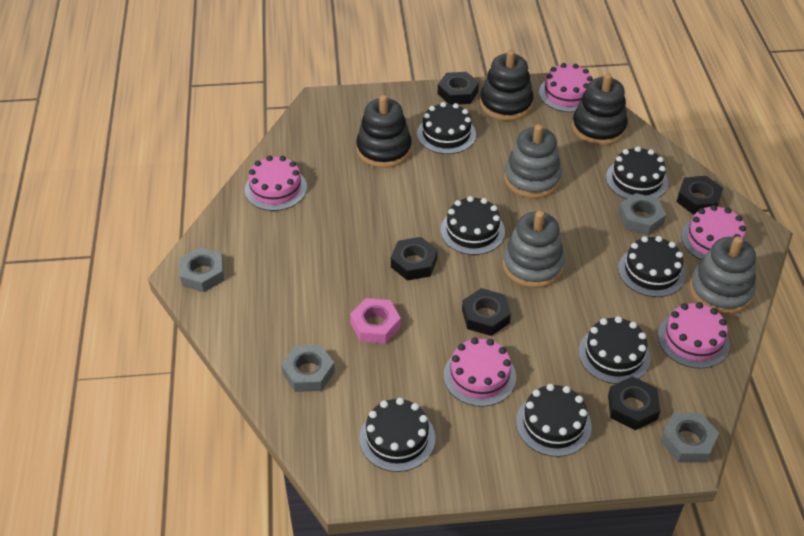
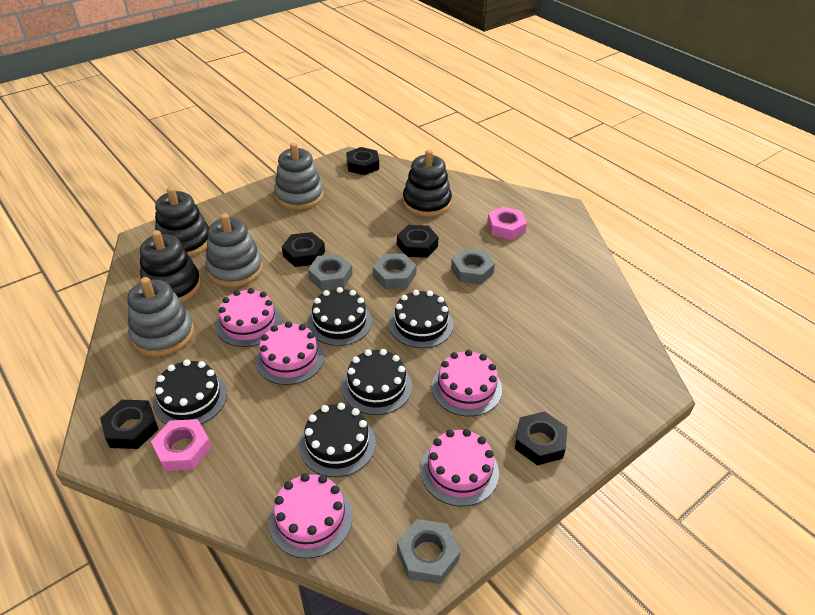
black cake: [359,398,435,472] [417,102,476,154] [441,196,505,255] [516,384,592,457] [578,316,651,384] [606,146,668,199] [618,236,686,297] = 7 -> [153,359,227,424] [299,403,376,477] [308,287,372,346] [342,349,412,415] [389,290,453,348] = 5
pink nut: [350,298,401,344] = 1 -> [151,419,211,471] [487,206,527,240] = 2

